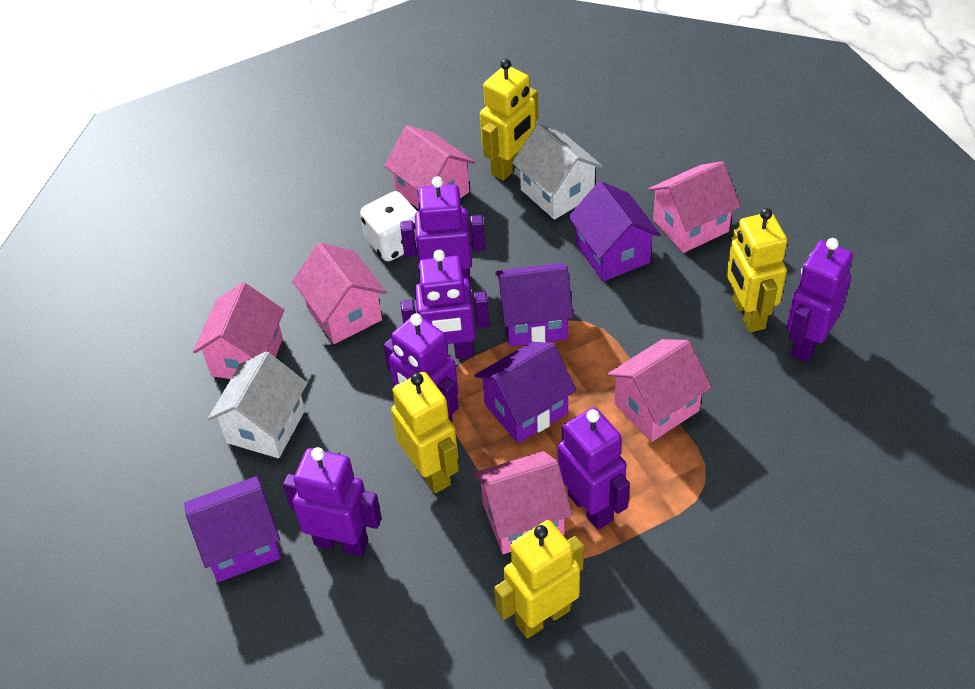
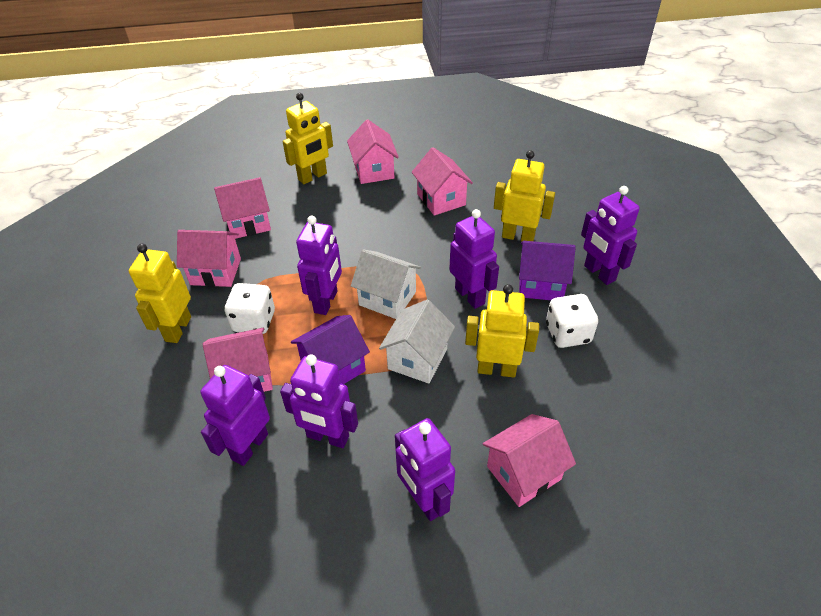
purple house: [184,476,281,582] [475,342,577,443] [495,263,573,347] [568,181,661,281] = 4 -> [291,315,370,384] [519,241,576,300] = 2
white dice: [360,191,417,261] = 1 -> [225,283,275,334] [546,294,598,348] = 2

